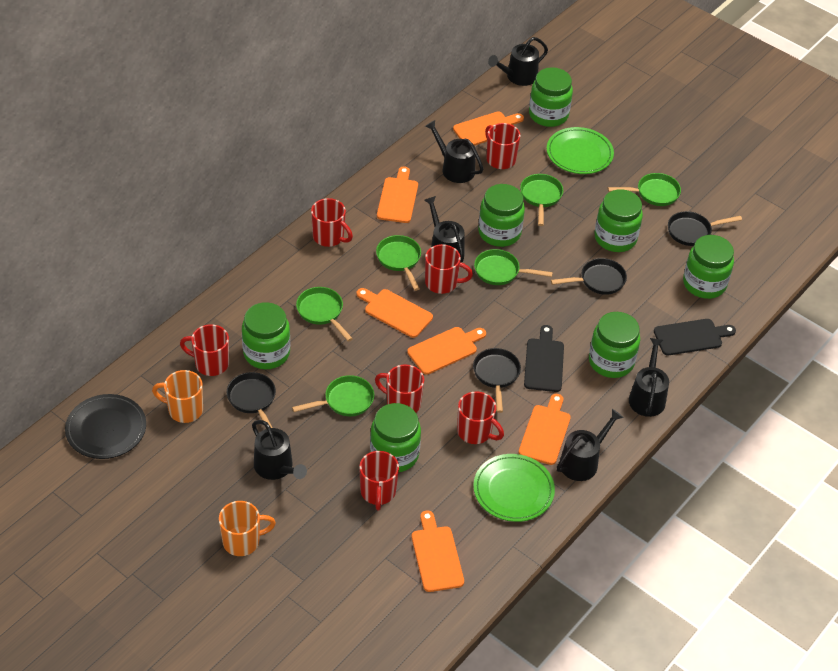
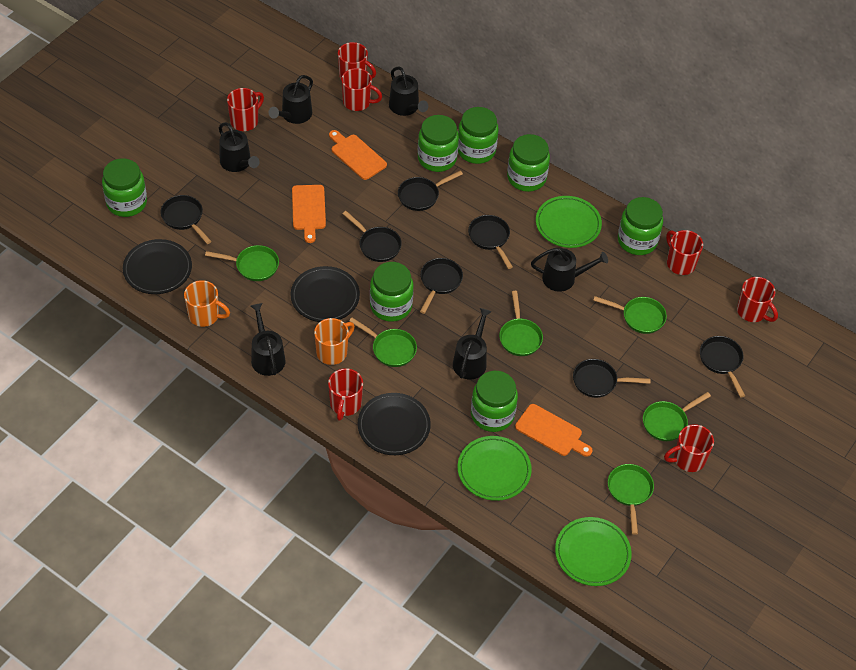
black cutting board: [524,325,564,392] [654,319,736,356] = 2 -> none = 0
black pan: [227,372,276,429] [473,348,521,413] [551,258,627,295] [668,211,742,246] = 4 -> [160,195,212,244] [343,211,402,262] [398,170,463,211] [420,258,463,314] [468,215,513,269] [573,359,650,398] [700,336,745,398] = 7
black plate: [65,394,146,459] = 1 -> [123,239,192,294] [290,266,360,322] [358,393,431,455] = 3
green plate: [473,454,555,522] [546,127,614,174] = 2 -> [458,436,532,501] [536,196,602,248] [555,517,632,586] = 3
orange cutting board: [357,288,433,338] [377,166,418,223] [407,327,486,375] [412,510,464,592] [453,111,524,146] [518,394,571,465] = 6 -> [292,185,326,243] [329,130,387,180] [515,404,592,457] = 3

